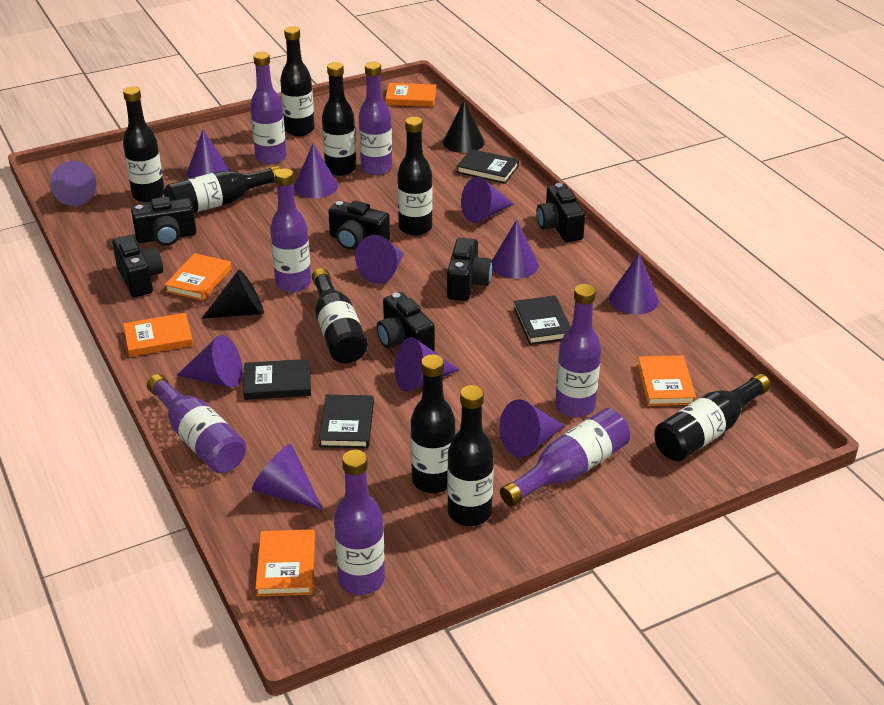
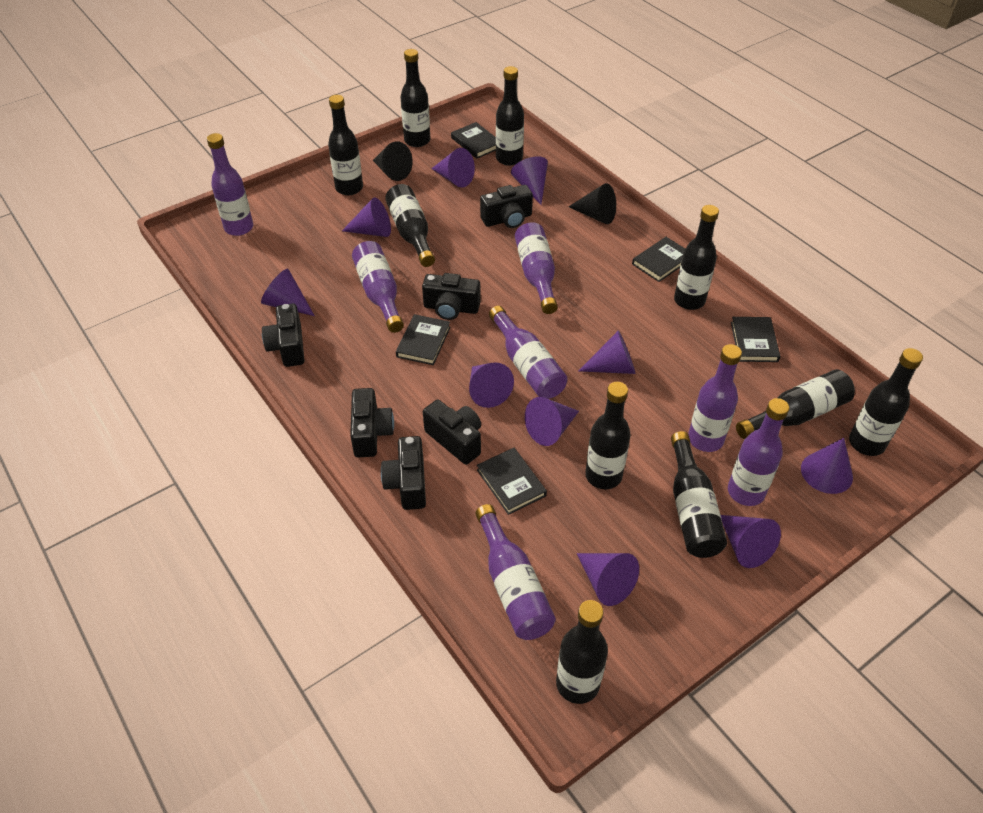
black book: [243,359,311,400] [319,395,374,448] [457,149,519,184] [514,296,571,345] = 4 -> [396,314,450,365] [451,122,496,159] [477,448,547,515] [632,237,685,282] [731,317,781,362] = 5
black bottle: [123,86,165,202] [164,166,280,213] [280,26,315,136] [312,268,368,363] [322,62,357,176] [397,117,433,236] [410,354,456,493] [447,385,494,526] [654,374,770,461] = 9 -> [328,95,363,195] [385,184,435,267] [400,49,430,147] [496,66,524,166] [556,600,608,704] [585,382,631,489] [671,431,727,558] [674,205,719,310] [736,369,855,439] [849,348,923,456] = 10
orange book: [123,313,193,357] [165,253,232,301] [255,529,315,596] [385,83,436,107] [637,355,696,406] = 5 -> none = 0
purple cone: [50,161,97,206] [177,335,242,388] [187,130,230,179] [252,444,323,510] [294,144,338,198] [355,235,404,284] [395,337,460,392] [461,177,513,223] [492,219,539,279] [500,399,565,457] [609,254,659,315] = 11 -> [261,269,315,316] [342,197,391,237] [431,148,475,188] [469,362,514,408] [511,156,548,205] [525,397,579,446] [577,553,639,606] [579,330,636,374] [721,515,781,568] [801,438,853,494] = 10

